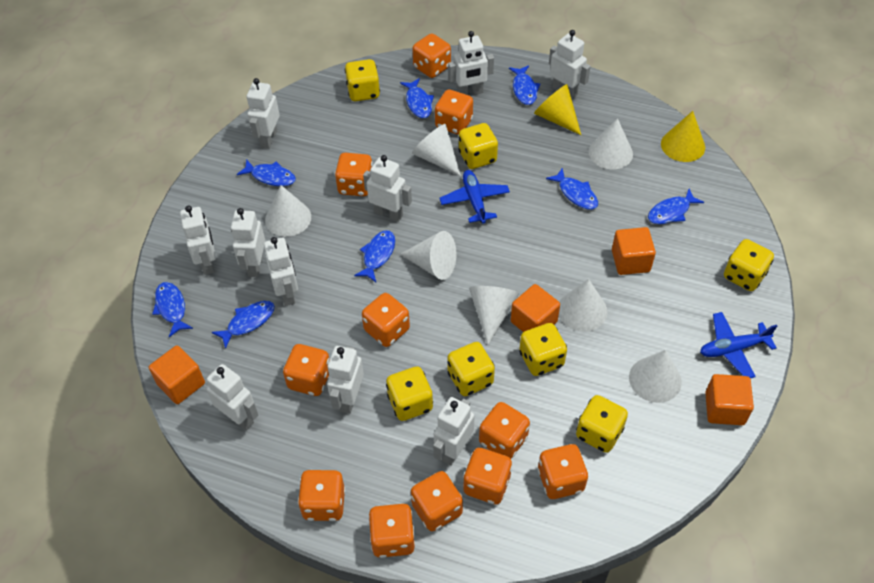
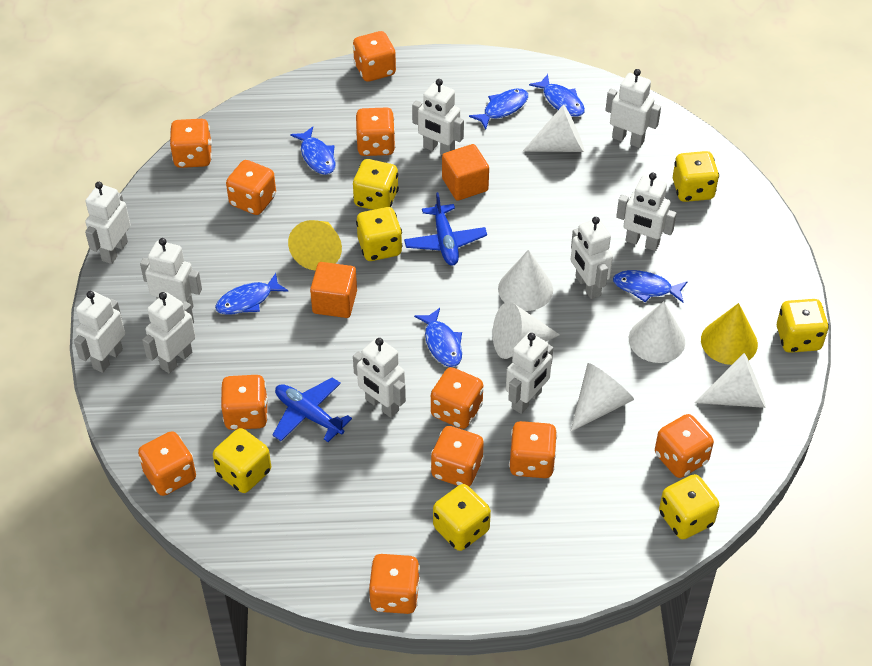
blue fish: [152,282,193,337] [212,301,275,349] [237,159,296,186] [354,230,395,282] [400,78,434,118] [509,65,541,105] [546,168,598,210] [648,189,704,224] = 8 -> [215,273,289,315] [290,127,336,175] [414,308,462,367] [469,89,528,130] [529,74,585,117] [613,270,688,303] = 6
orange cube: [149,345,205,404] [511,284,560,332] [612,227,656,275] [705,374,754,425] = 4 -> [310,262,357,318] [442,144,489,201] = 2
white cone: [265,185,311,237] [400,231,457,280] [412,124,461,176] [469,286,519,345] [559,279,607,331] [589,118,633,169] [629,350,682,403] = 7 -> [493,302,560,359] [498,250,553,311] [523,104,584,152] [570,363,634,432] [629,301,685,363] [695,353,766,408] = 6

